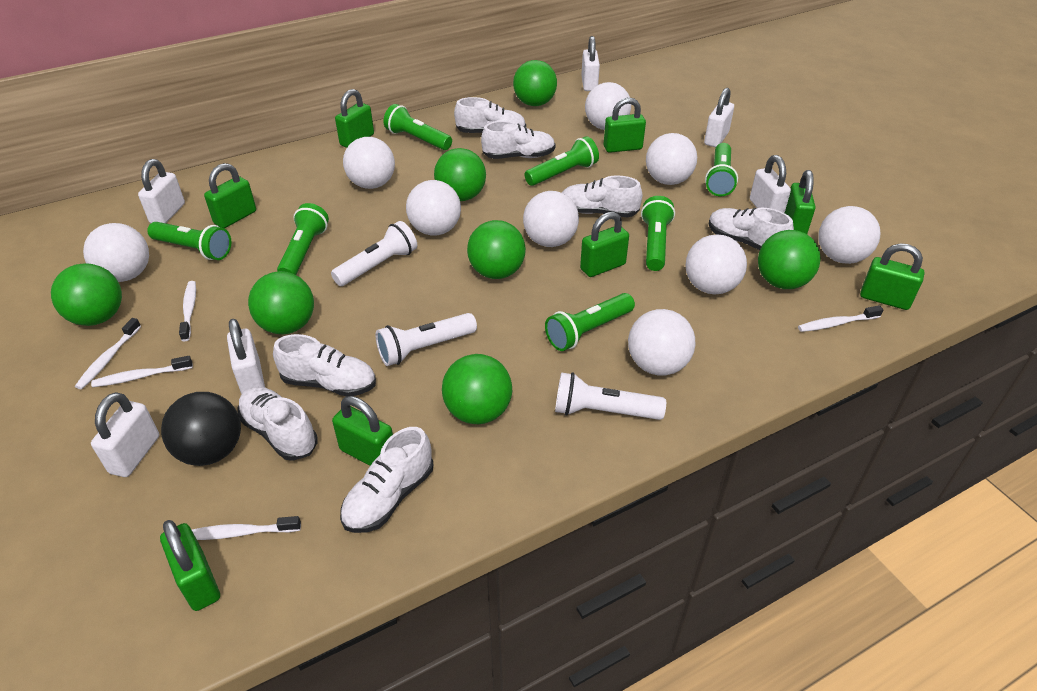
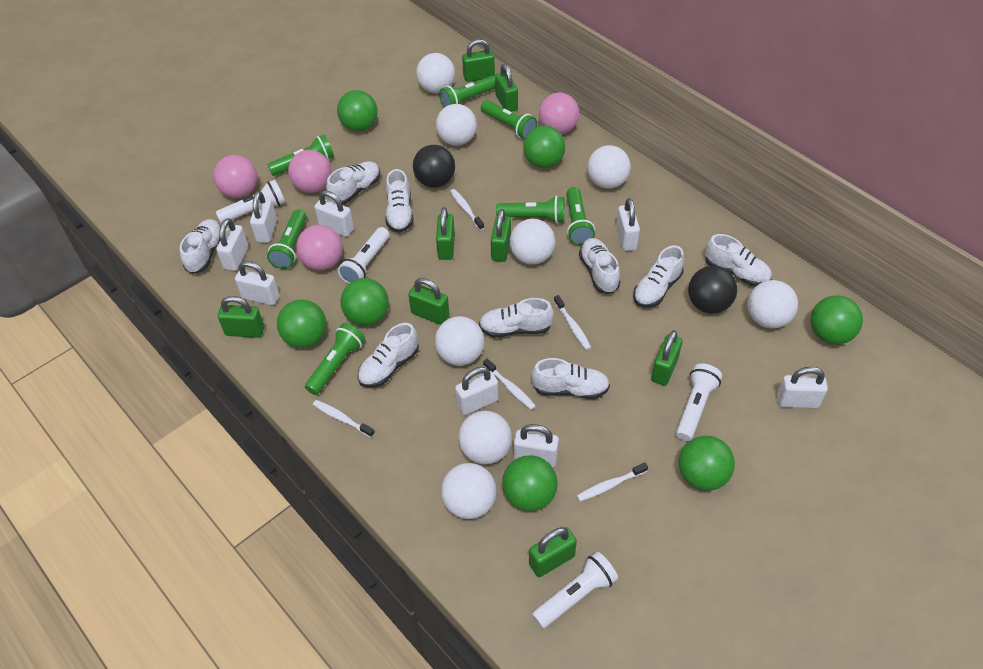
black ball: [161,392,241,466] = 1 -> [413,145,455,188] [688,266,737,314] = 2
pink ball: none = 0 -> [213,155,257,198] [288,150,332,193] [296,225,343,270] [539,93,579,134] = 4
white ball: [83,223,149,282] [343,137,395,189] [406,180,461,235] [523,191,579,247] [585,82,631,130] [628,309,695,375] [646,133,697,185] [686,234,747,294] [818,206,880,264] = 9 -> [416,53,455,93] [435,316,484,366] [436,104,477,146] [441,463,497,519] [458,411,512,464] [510,219,555,265] [587,145,631,189] [747,280,798,329] = 8
white flashlight: [331,221,417,286] [376,313,477,366] [555,372,666,420] = 3 -> [216,180,285,224] [338,227,389,284] [532,552,618,629] [676,363,722,441] = 4
white padlock: [91,392,159,477] [138,159,185,223] [227,319,265,394] [581,36,600,91] [704,88,734,147] [750,155,791,213] = 6 -> [216,218,248,271] [235,261,280,305] [250,191,277,243] [314,190,354,237] [455,367,499,415] [514,424,559,467] [616,198,640,251] [777,367,828,408] = 8
white shoe: [237,387,317,461] [273,334,376,396] [340,427,433,533] [454,97,526,133] [481,121,556,159] [562,175,643,217] [709,208,794,250] = 7 -> [180,219,221,274] [326,161,380,205] [358,323,419,388] [385,169,414,233] [479,298,554,338] [531,358,610,399] [579,238,620,294] [633,246,684,307] [705,234,772,286] = 9

